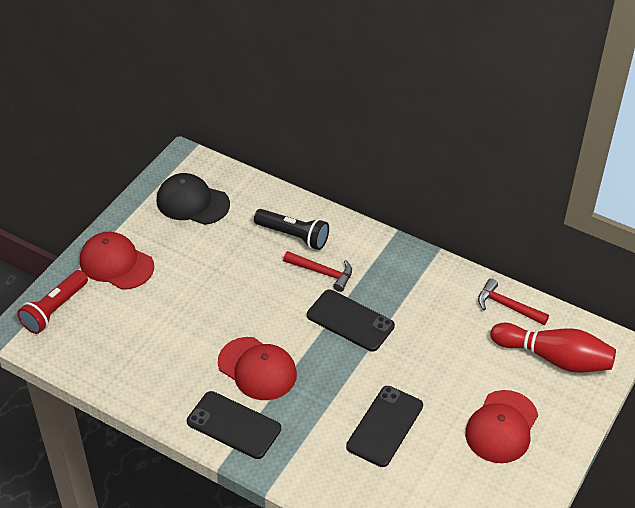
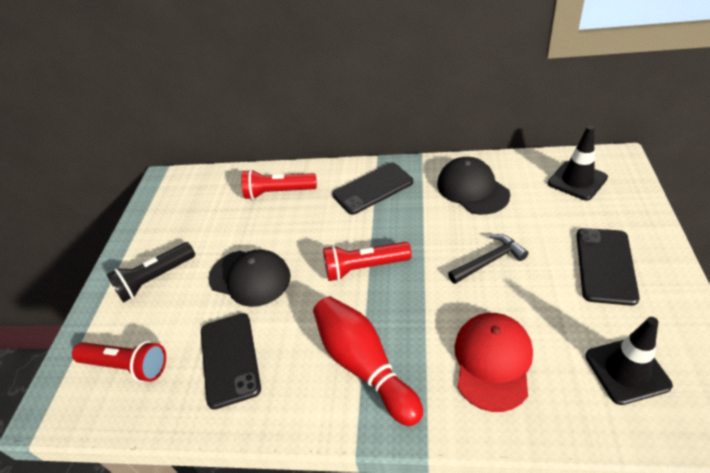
black cap: [156,173,230,225] = 1 -> [208,250,291,307] [437,157,510,215] = 2
black hammer: none = 0 -> [448,234,529,284] = 1
black traffic cone: none = 0 -> [548,125,608,200] [585,317,673,405] = 2
red cap: [80,232,154,290] [218,337,297,400] [465,390,538,463] = 3 -> [454,313,533,412] = 1
red flashlight: [17,270,88,334] = 1 -> [72,341,166,382] [241,169,317,200] [323,242,412,281] = 3
red hammer: [283,251,352,292] [478,278,549,325] = 2 -> none = 0

